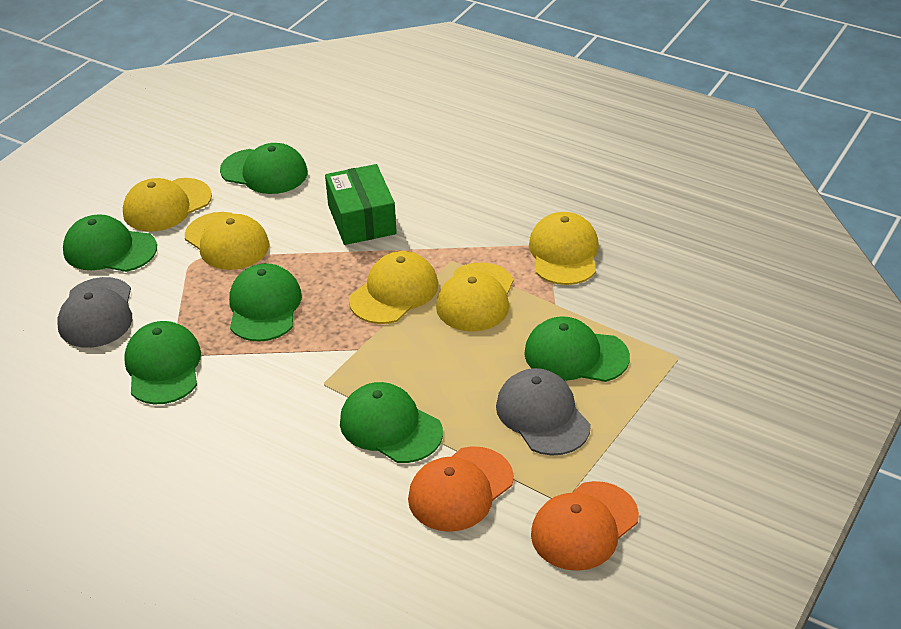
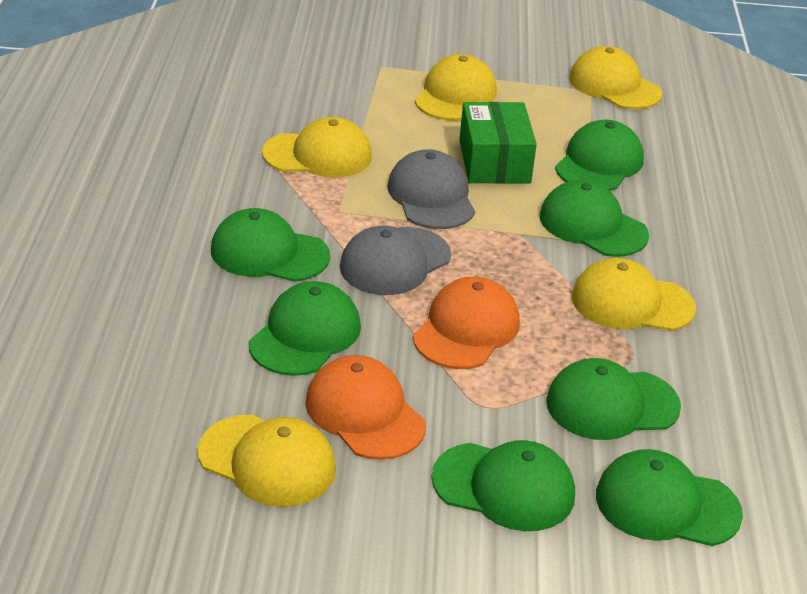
green cap: [63,214,157,272] [124,321,201,404] [220,143,308,194] [229,263,302,342] [340,382,443,463] [524,316,630,382] = 6 -> [211,208,330,282] [249,281,361,376] [432,440,575,531] [540,180,649,257] [546,358,681,440] [555,120,644,191] [596,449,743,546] = 7

